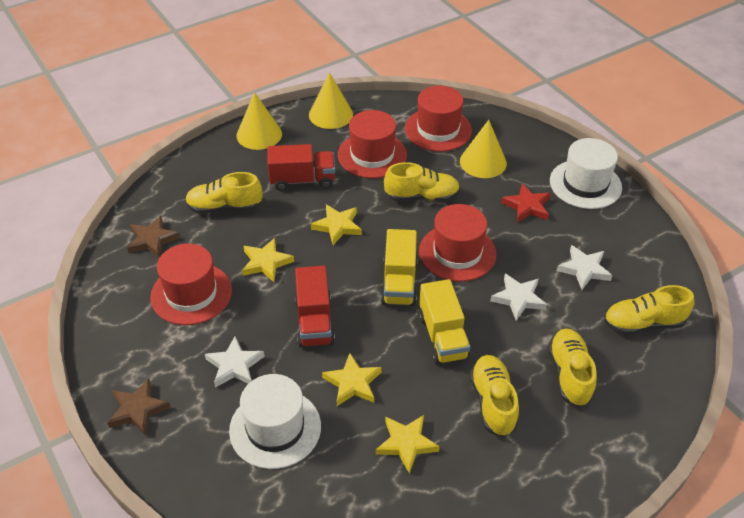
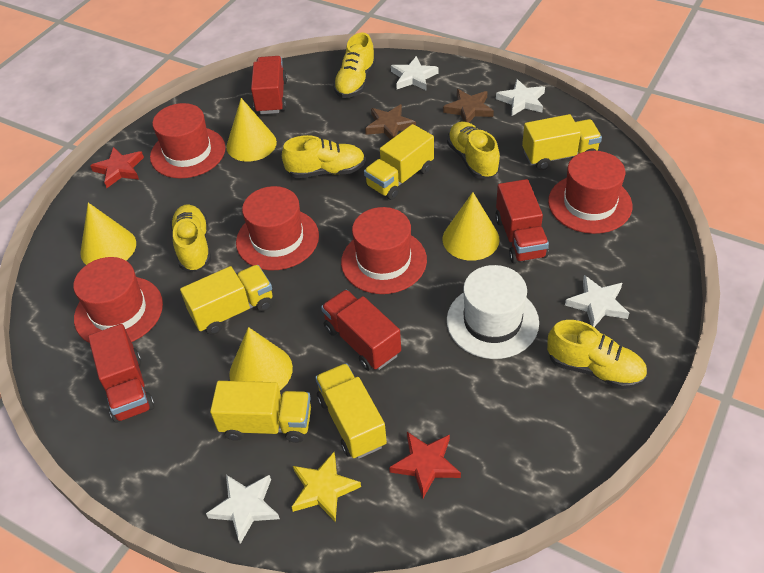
red hat: [150,244,232,325] [338,110,407,178] [405,86,472,152] [419,204,496,282] = 4 -> [73,257,163,342] [150,103,225,179] [236,186,319,270] [341,207,427,294] [548,151,632,234] = 5
red star: [501,183,551,223] = 1 -> [90,147,144,188] [389,432,461,498] = 2
red truck: [267,144,335,191] [295,266,335,347] = 2 -> [88,324,155,423] [251,56,287,114] [321,290,401,371] [495,179,549,263] = 4
white hat: [229,374,321,469] [550,138,622,209] = 2 -> [447,265,539,359] = 1
white star: [205,336,265,387] [490,274,547,321] [557,245,613,290] = 3 -> [206,475,280,544] [391,56,439,91] [496,79,545,116] [565,275,629,327] = 4
yellow cone: [236,92,282,150] [309,72,353,129] [460,120,507,178] = 3 -> [80,203,136,265] [226,98,277,162] [229,327,293,390] [442,192,500,261] = 4
yellow star: [242,238,294,282] [311,204,362,245] [322,353,382,406] [376,415,440,474] = 4 -> [292,452,361,522] = 1
yellow truck: [381,229,418,306] [418,279,470,364] = 2 -> [180,265,273,335] [210,381,311,443] [315,363,387,459] [364,124,434,200] [522,114,602,170] = 5

